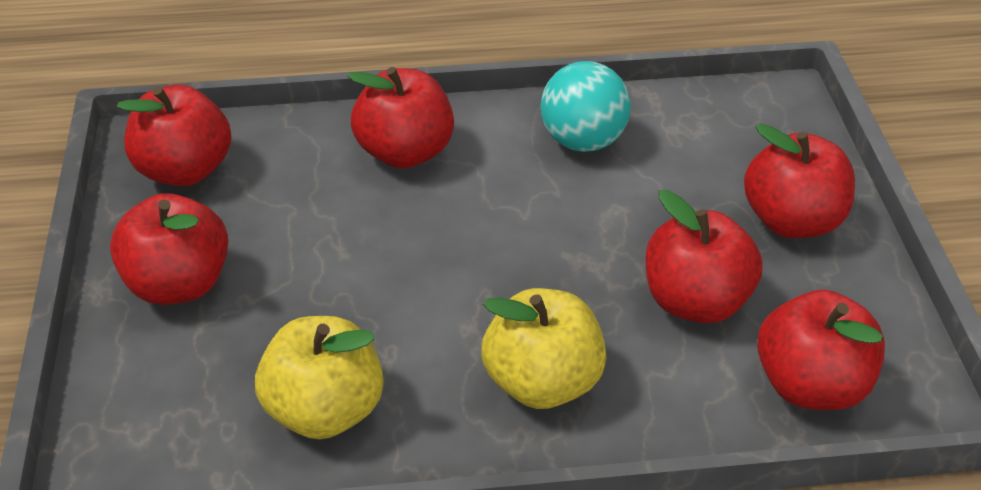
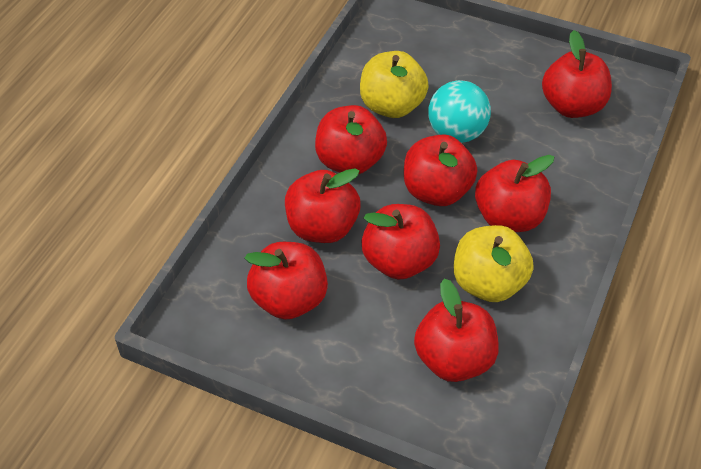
red apple: [110,193,228,305] [117,84,231,186] [348,67,454,169] [645,190,763,324] [744,124,855,238] [757,290,885,410] = 6 -> [244,242,328,320] [285,168,360,243] [315,105,387,174] [362,204,440,280] [404,135,477,206] [414,279,499,382] [475,155,554,232] [542,30,612,118] = 8

